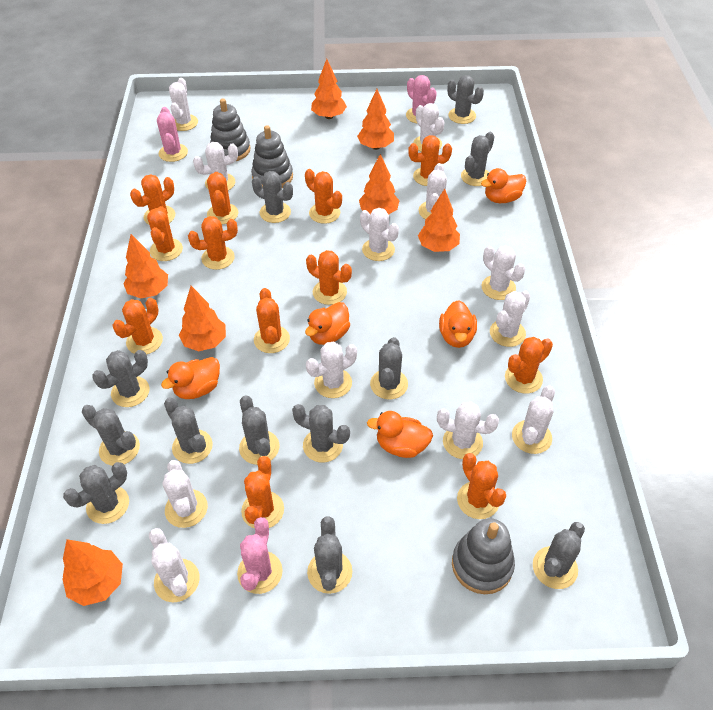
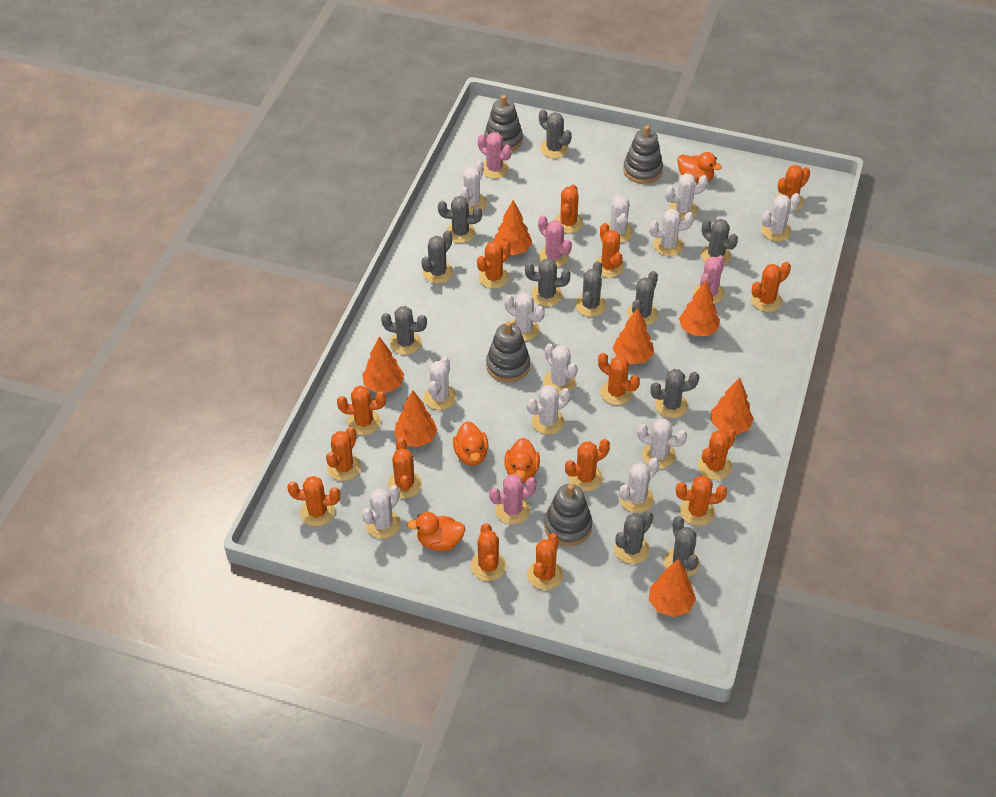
grey cactus: [63,462,129,524] [82,405,140,466] [92,350,150,407] [164,398,213,464] [239,395,280,465] [252,171,293,223] [292,404,350,463] [307,516,352,594] [370,337,408,399] [447,75,484,124] [461,132,495,186] [533,522,585,589] = 12 -> [381,306,427,355] [421,230,453,284] [438,196,482,243] [525,258,571,306] [539,109,572,158] [575,261,606,317] [614,511,653,564] [627,271,658,325] [650,369,699,418] [664,516,700,577] [701,219,738,265] = 11
grey stacking toy: [210,99,251,161] [251,125,293,188] [452,518,515,594] = 3 -> [484,95,523,151] [486,321,530,382] [544,484,592,546] [623,125,663,184] = 4
orange cactus: [112,298,163,355] [130,174,175,225] [147,206,183,261] [188,216,238,270] [207,172,238,224] [241,456,284,528] [254,288,290,353] [305,169,342,224] [306,250,352,305] [408,135,452,186] [457,453,506,519] [505,337,553,394] = 12 -> [287,476,340,527] [326,427,361,481] [337,386,386,435] [388,438,422,498] [471,523,506,581] [477,241,511,289] [527,533,563,590] [554,185,583,233] [565,439,610,492] [595,223,624,278] [598,353,640,405] [676,475,727,526] [698,429,736,480] [751,262,791,312] [775,165,810,211] = 15
orange duck: [161,357,220,399] [305,302,350,345] [367,411,433,458] [439,300,477,348] [481,168,526,203] = 5 -> [407,512,465,551] [453,421,489,466] [504,438,540,483] [677,152,722,183] = 4
pink cactus: [157,107,188,162] [237,517,283,594] [406,75,437,124] = 3 -> [478,132,512,178] [489,474,537,525] [538,216,572,267] [694,255,725,304] = 4

